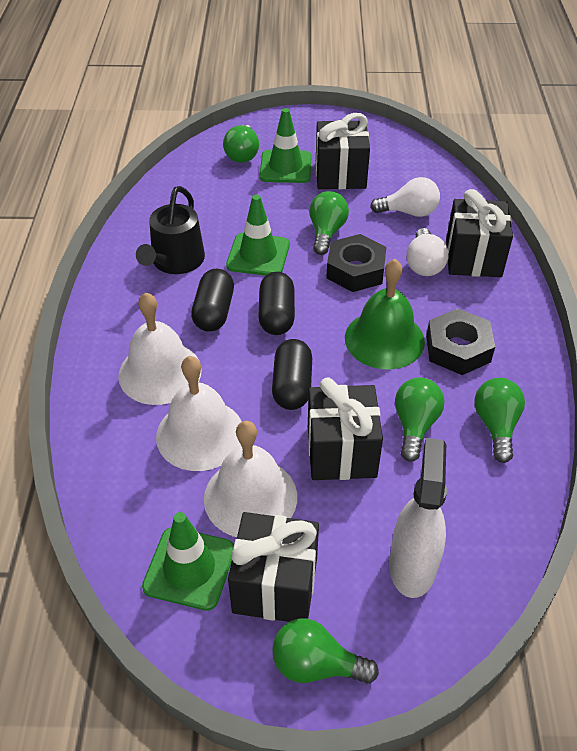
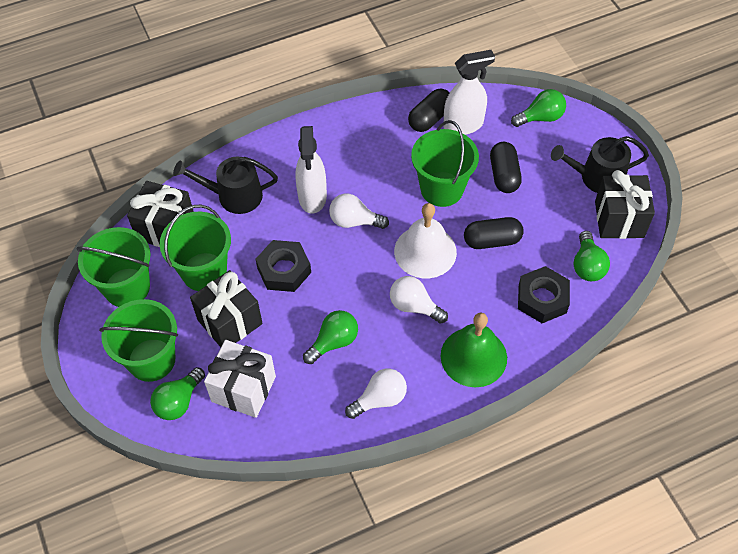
black gift: [228,512,319,622] [308,377,383,480] [316,113,370,189] [446,189,513,277] = 4 -> [127,181,194,247] [190,270,263,347] [595,170,655,239] = 3
black watering can: [136,186,205,274] = 1 -> [173,157,278,214] [551,136,649,193] = 2
green bucket: none = 0 -> [77,227,150,307] [99,299,178,382] [160,205,231,291] [411,120,479,207] = 4
green light bulb: [223,125,259,163] [272,618,379,684] [309,191,349,255] [395,378,444,462] [475,378,525,463] = 5 -> [150,367,205,420] [303,310,358,364] [511,89,566,127] [574,231,610,281] = 4
green traffic cone: [142,512,234,611] [226,195,290,276] [260,108,312,183] = 3 -> none = 0
white bell: [118,292,202,405] [156,356,242,471] [204,421,297,537] = 3 -> [394,203,457,278] = 1
white gift: none = 0 -> [204,340,276,418] = 1
white light bulb: [370,177,440,217] [406,228,449,276] = 2 -> [329,194,389,229] [345,369,407,419] [390,276,448,324] = 3
white spray bottle: [389,438,447,598] = 1 -> [295,126,327,214] [443,50,495,135] = 2

